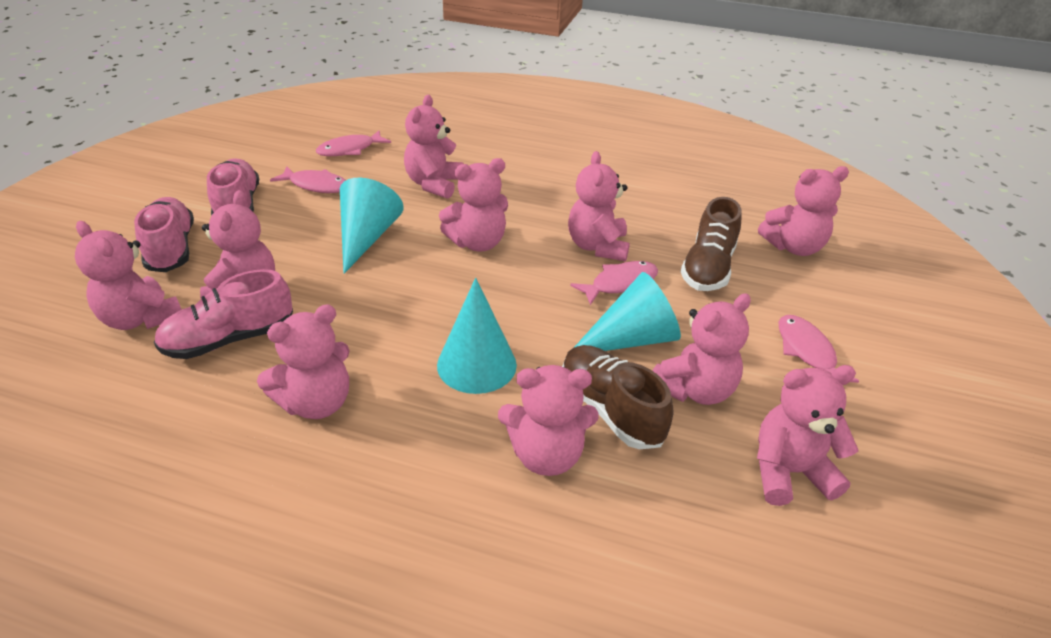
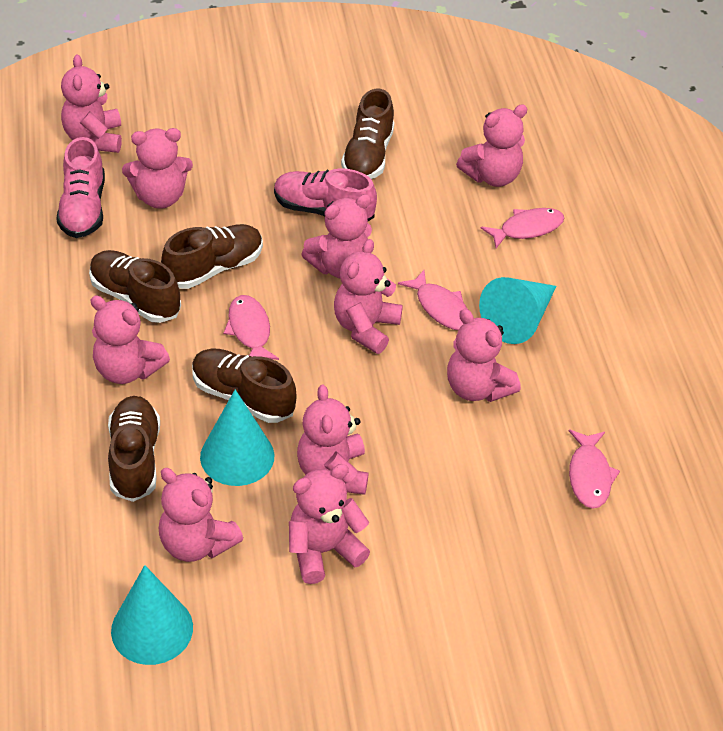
brown shoe: [562,345,673,449] [681,197,741,291] = 2 -> [89,250,181,323] [108,396,160,502] [161,224,263,289] [192,349,296,423] [341,89,394,179] = 5
pink shoe: [134,197,194,272] [154,269,293,359] [207,159,259,216] = 3 -> [56,137,105,238] [274,168,377,221] = 2

